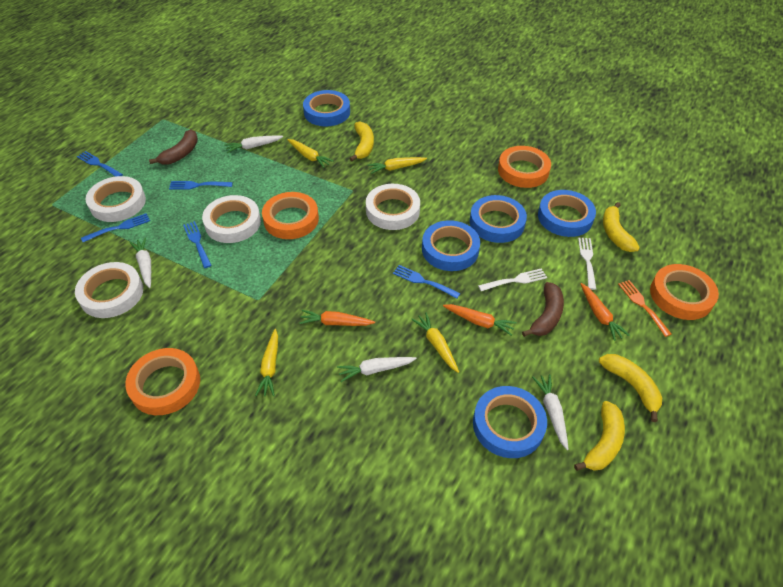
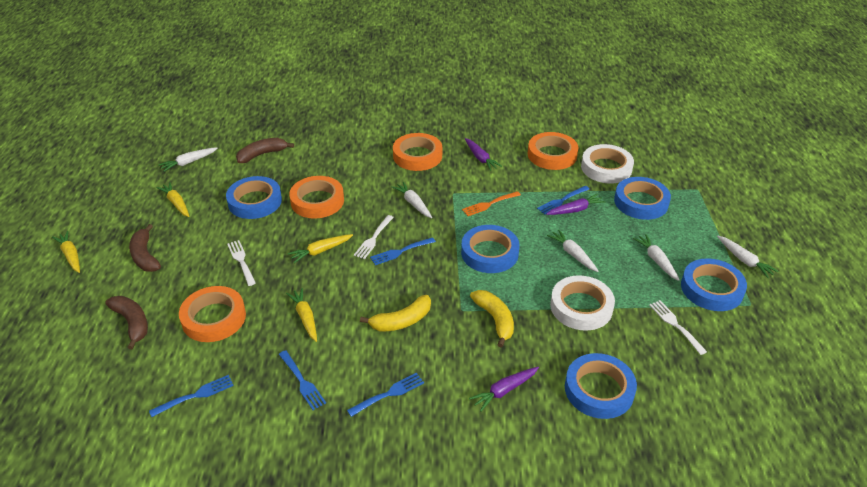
brown banana: [149,129,198,165] [522,282,564,337] = 2 -> [105,296,148,349] [129,224,161,272] [236,138,294,163] = 3
orange carrot: [299,310,375,326] [443,304,517,336] [581,283,630,341] = 3 -> none = 0
purple carrot: none = 0 -> [465,138,502,171] [469,367,539,412] [546,194,606,215] = 3
white carrot: [130,237,151,288] [224,135,283,153] [337,357,416,382] [532,374,569,450] = 4 -> [159,147,218,172] [392,182,432,218] [547,230,599,272] [633,234,680,281] [717,236,778,278] = 5
white fork: [478,268,547,291] [578,238,596,290] = 2 -> [227,240,256,286] [354,215,394,259] [649,300,707,355] = 3
white tape: [75,262,143,318] [85,176,146,222] [202,195,261,243] [366,184,420,230] = 4 -> [550,275,615,331] [581,144,634,184] = 2
yellow banana: [349,121,374,161] [574,401,625,471] [599,354,662,422] [603,202,640,252] = 4 -> [360,295,431,332] [470,290,514,348] = 2

